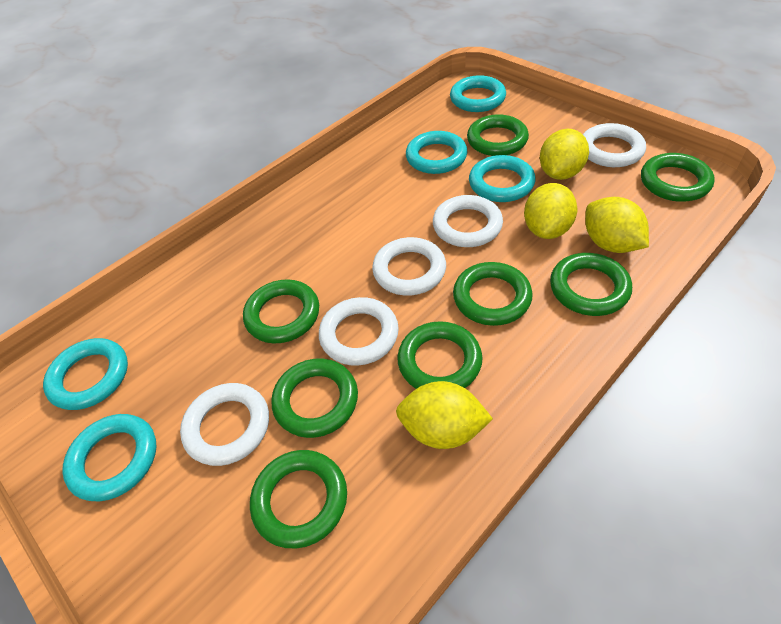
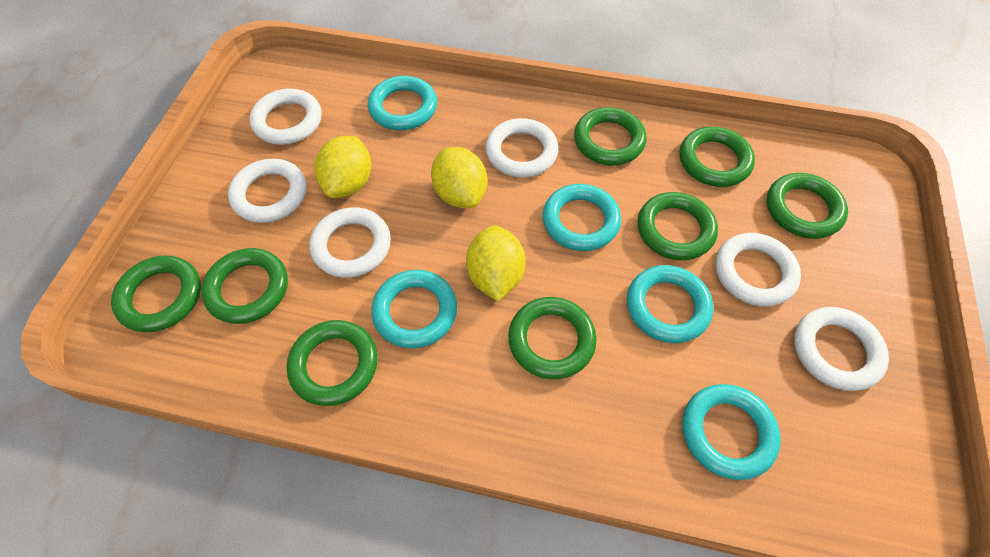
white ring: [180,383,269,466] [319,297,399,366] [372,237,446,296] [433,195,503,247] [583,123,646,167] = 5 -> [228,159,306,223] [250,89,322,145] [310,207,391,278] [486,118,558,178] [716,233,801,306] [794,307,889,391] = 6
yellow lemon: [396,381,493,449] [524,183,577,239] [540,128,589,180] [585,197,649,253] = 4 -> [315,136,371,198] [431,147,487,208] [466,225,526,301] = 3

